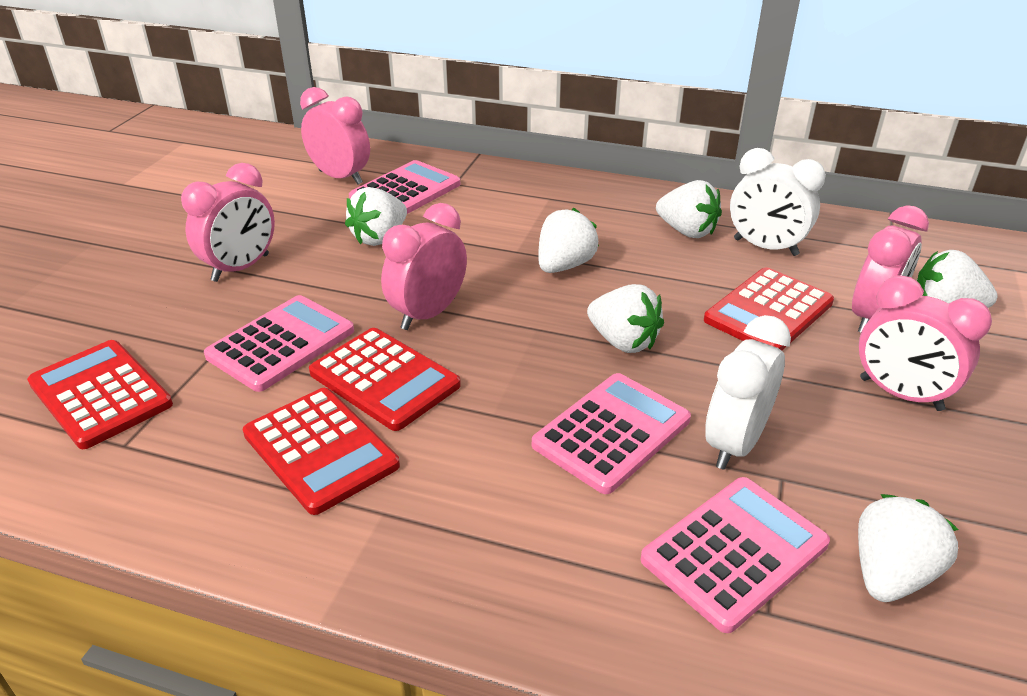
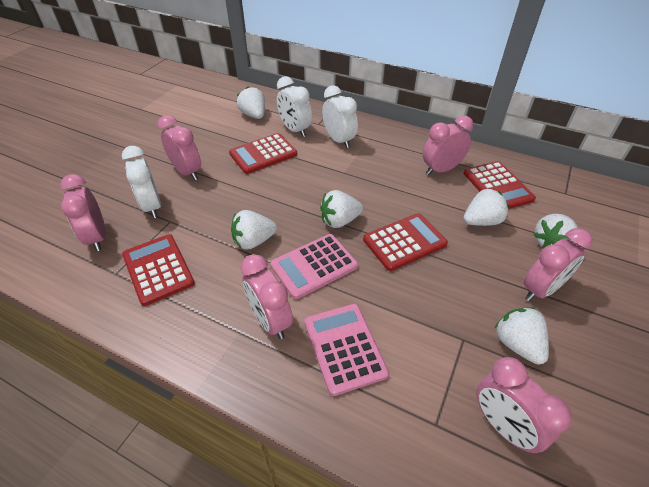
pink calculator: [204,295,354,392] [349,160,460,214] [532,373,691,494] [640,477,830,633] = 4 -> [270,234,358,299] [305,304,389,396] = 2
pink clock: [181,163,275,282] [300,87,370,185] [381,203,467,330] [852,205,929,332] [859,275,992,411] = 5 -> [60,174,106,251] [157,115,201,180] [240,254,293,339] [423,116,474,175] [476,357,572,453] [524,228,593,301] = 6
white clock: [705,315,791,470] [730,148,826,256] = 2 -> [122,146,161,219] [277,76,312,137] [322,85,358,149] = 3

